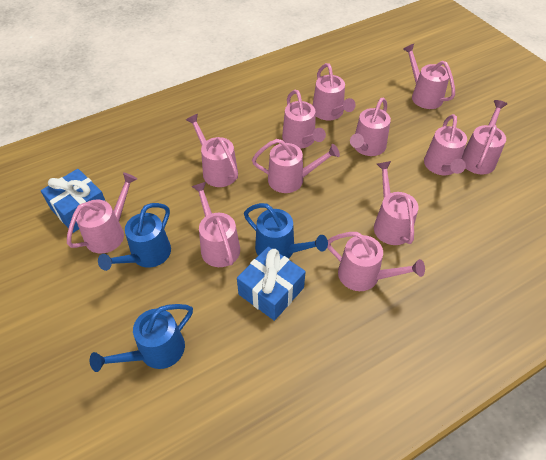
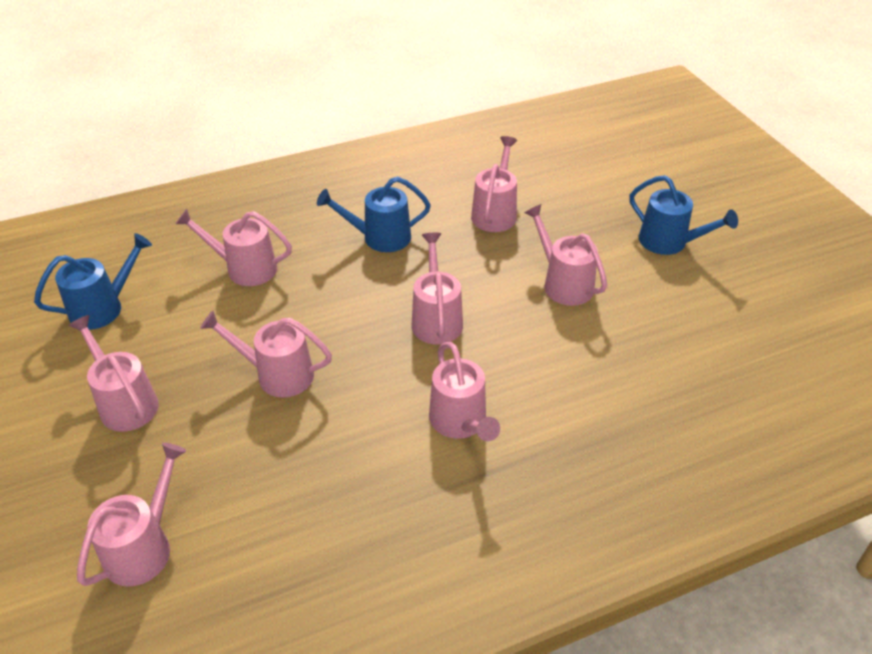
blue gift: [41,169,105,233] [237,246,306,321] = 2 -> none = 0
pink watering can: [67,172,137,254] [186,114,238,187] [191,182,240,267] [252,139,340,193] [282,90,326,148] [313,63,356,120] [327,232,425,291] [350,98,391,156] [374,161,419,245] [403,44,455,109] [424,114,467,175] [462,100,507,175] = 12 -> [68,315,159,432] [77,443,187,587] [176,209,292,286] [200,311,332,398] [411,232,463,344] [429,342,500,441] [471,136,517,232] [524,204,607,306] = 8

